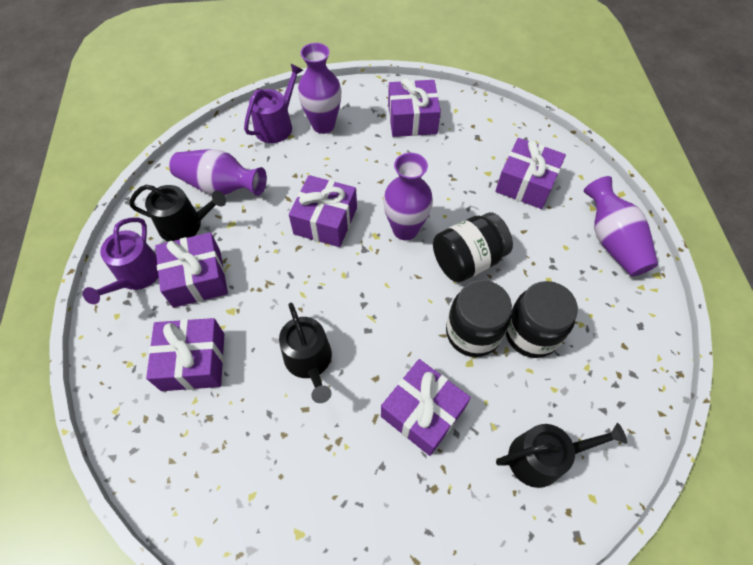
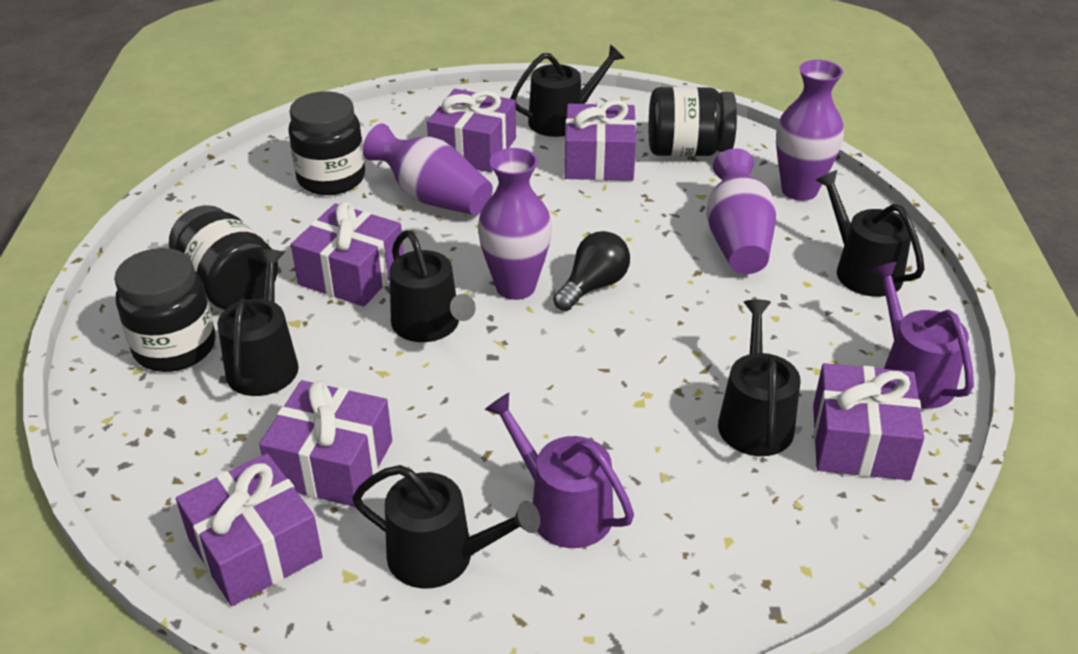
black jar: [433,212,513,282] [446,280,512,357] [506,281,578,358] = 3 -> [114,248,216,372] [169,205,278,310] [288,91,365,195] [649,87,737,156] = 4
black light bulb: none = 0 -> [553,231,630,311] = 1
black watering can: [129,185,226,242] [279,303,332,403] [496,423,627,488] = 3 -> [217,249,298,396] [352,465,540,589] [389,230,476,342] [510,44,624,137] [718,300,800,456] [815,170,925,297] = 6

